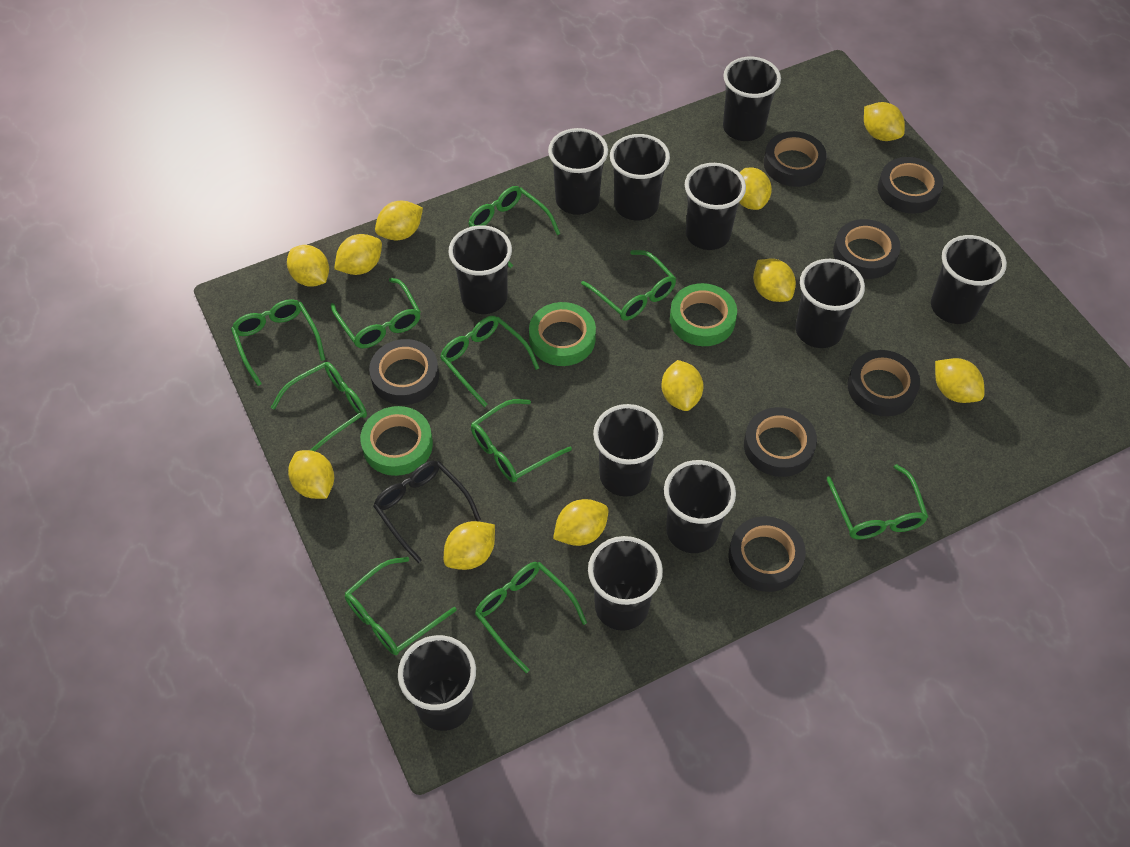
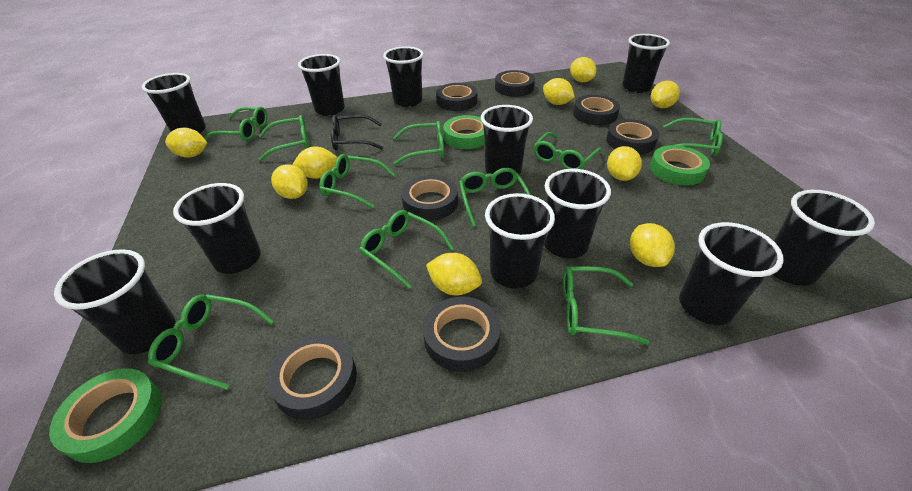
yellow lemon: [287,245,329,287] [288,450,334,499] [334,234,382,275] [375,201,423,240] [444,521,495,570] [553,499,609,546] [661,360,704,411] [739,168,772,210] [753,259,796,302] [864,102,905,141] [935,358,984,403] = 11 -> [165,128,207,158] [271,164,308,199] [292,147,337,179] [426,253,482,295] [543,78,575,105] [570,57,596,82] [607,146,642,181] [630,223,675,267] [651,81,680,108] = 9

